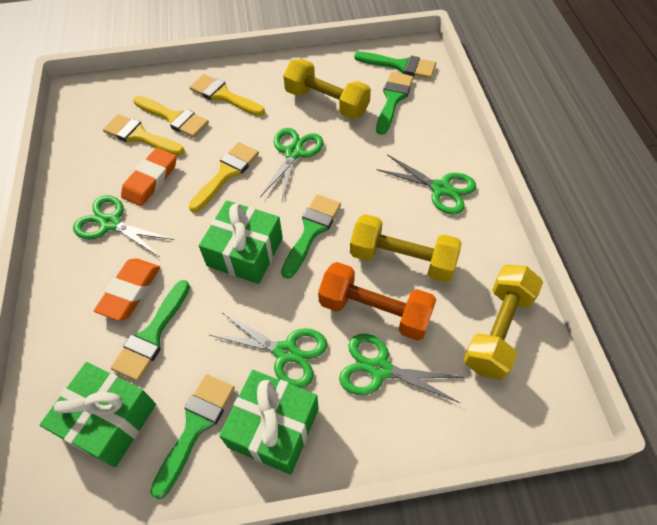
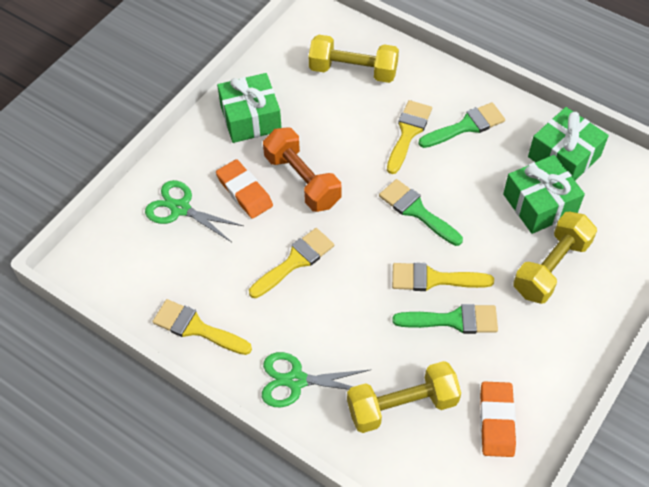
green brush: [111,280,190,381] [150,374,235,500] [281,194,341,279] [354,52,436,79] [376,72,413,135] = 5 -> [379,179,463,246] [393,304,498,334] [419,102,505,148] = 3
green scissors: [73,195,174,257] [210,313,327,388] [260,128,323,201] [339,334,464,403] [377,154,476,215] = 5 -> [145,180,243,242] [262,352,370,407] = 2

